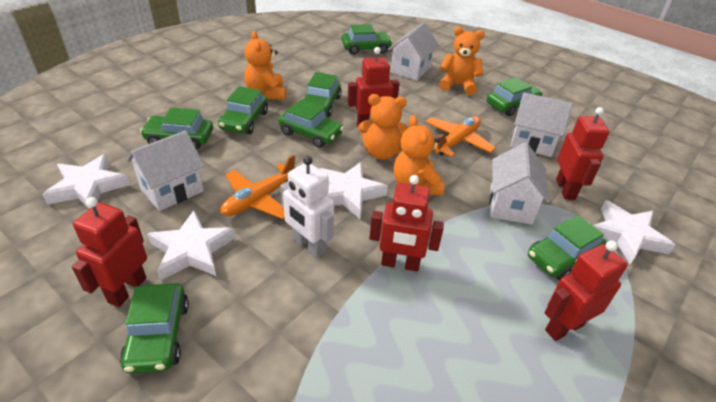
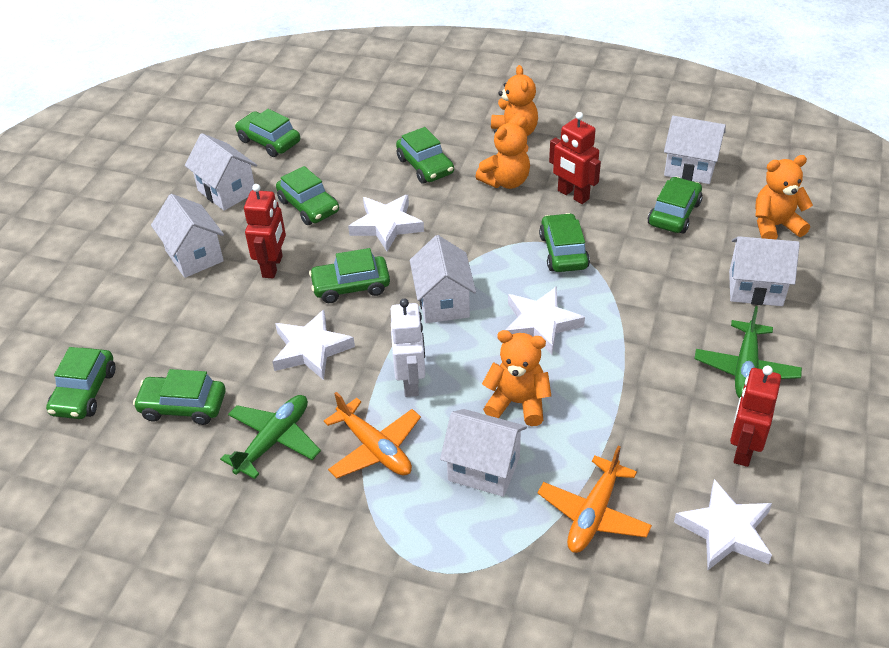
green plane: none = 0 -> [220,395,321,479] [694,306,802,399] = 2
red robot: [72,197,147,307] [347,47,400,127] [369,175,444,272] [545,241,628,341] [556,107,610,200] = 5 -> [244,184,286,278] [549,112,601,204] [730,366,781,467] = 3
white house: [126,130,204,211] [388,22,439,81] [489,142,550,225] [510,93,573,157] = 4 -> [151,194,224,278] [185,133,257,211] [410,235,476,323] [440,409,527,497] [664,116,726,184] [729,236,800,306] = 6

